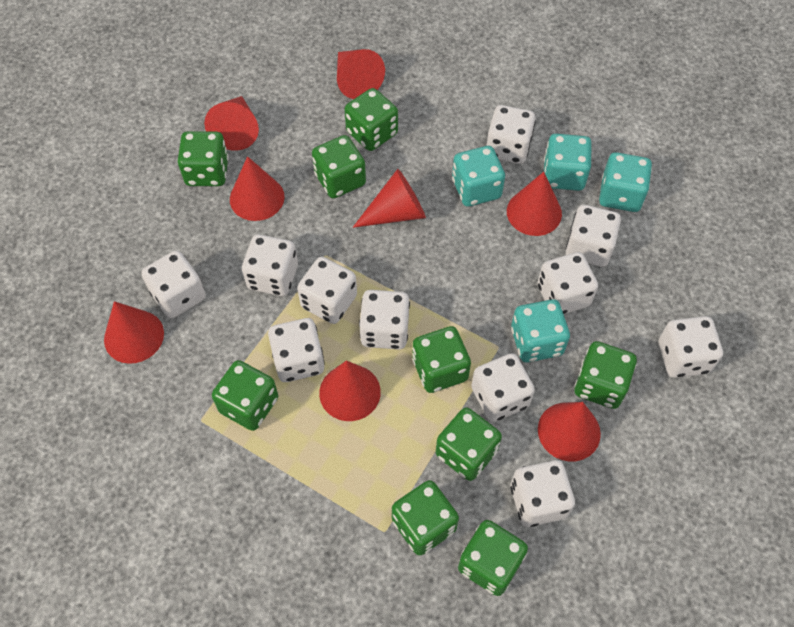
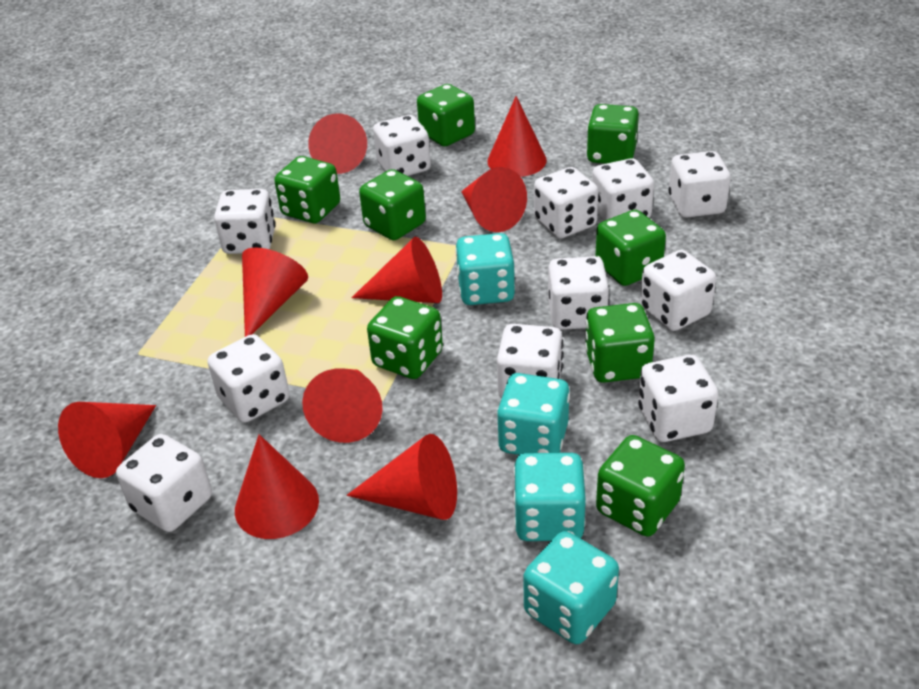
green dice: [178,131,228,186] [212,360,278,431] [312,135,366,198] [344,88,398,151] [392,480,459,555] [412,326,471,393] [436,407,502,481] [458,520,528,596] [575,341,637,409] = 9 -> [274,156,340,223] [359,169,426,240] [367,296,443,379] [417,84,475,147] [585,303,655,383] [587,104,639,164] [595,210,666,286] [596,435,685,537] = 8
red cone: [104,301,164,364] [204,96,259,151] [230,156,285,221] [319,360,381,421] [337,49,385,99] [353,169,426,228] [507,172,562,236] [538,402,601,462] = 8 -> [58,402,156,478] [235,434,319,539] [242,248,308,337] [302,369,383,443] [308,114,367,174] [347,434,457,520] [351,237,442,303] [461,167,527,232] [487,96,547,177] = 9

